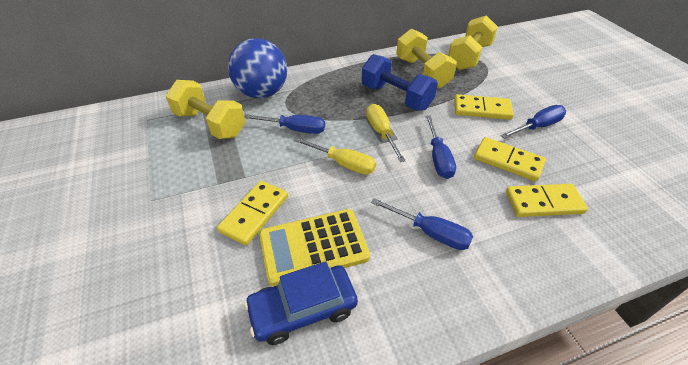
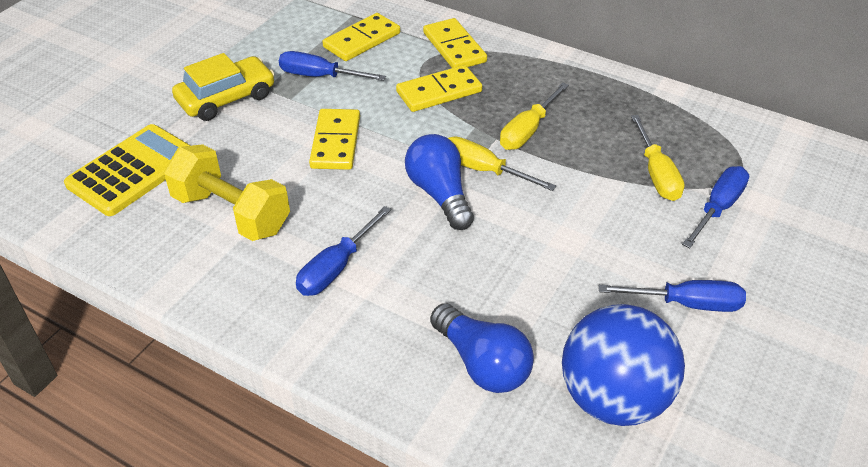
blue car: [244,261,358,345] = 1 -> none = 0
blue dumbbell: [362,54,438,111] = 1 -> none = 0
blue light bulb: none = 0 -> [405,134,474,230] [430,303,534,393] = 2
yellow car: none = 0 -> [172,53,275,121] = 1
yellow dumbbell: [166,80,245,139] [396,28,457,88] [448,15,498,70] = 3 -> [164,144,290,241] = 1
yellow screwdriver: [293,137,376,175] [366,104,406,162] = 2 -> [448,136,556,191] [500,83,569,150] [631,115,685,201] = 3

